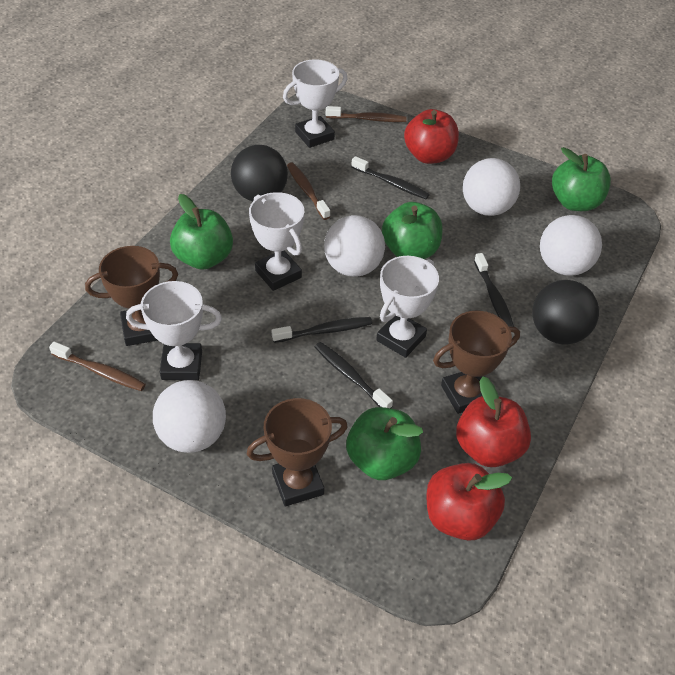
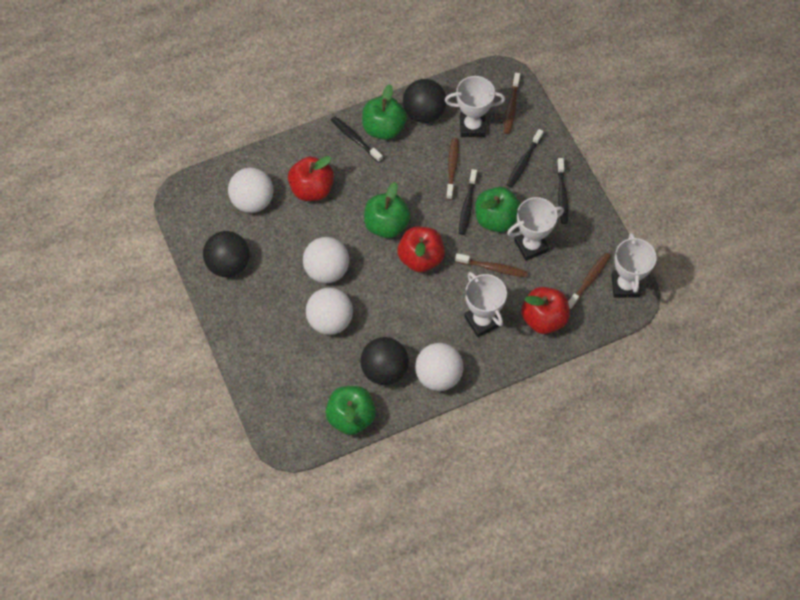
black ball: [231,145,288,202] [532,280,599,344] = 2 -> [203,231,250,277] [360,337,409,385] [403,79,446,123] = 3
brown toothbrush: [49,342,146,391] [287,163,330,220] [326,106,407,122] = 3 -> [446,138,459,200] [455,253,528,277] [504,73,520,134] [568,253,611,310] = 4
brown trophy: [85,246,178,346] [247,398,348,506] [433,311,520,414] = 3 -> none = 0

